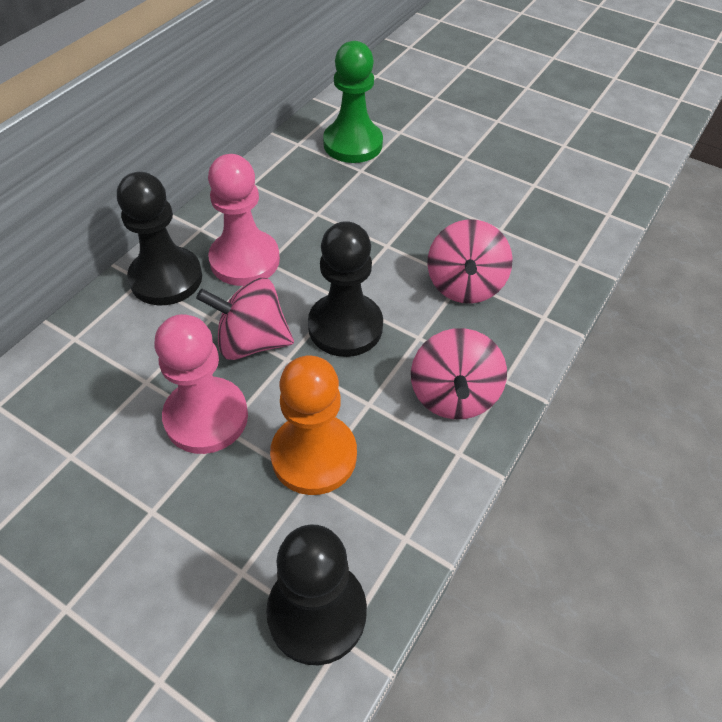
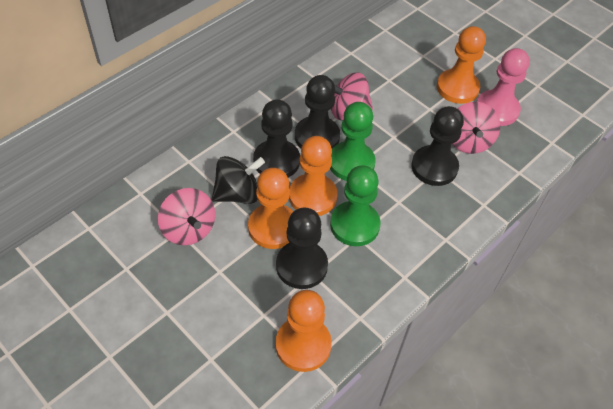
black pawn: [117,172,202,305] [266,524,367,665] [308,221,383,357] = 3 -> [253,99,300,177] [276,208,328,289] [295,75,340,148] [411,106,464,186] = 4
black spinning top: none = 0 -> [212,156,265,204] = 1
green pawn: [323,41,383,163] = 1 -> [330,102,376,181] [330,165,381,246] = 2
orange pawn: [270,355,357,495] = 1 -> [248,168,293,249] [276,290,332,372] [289,136,338,216] [437,26,486,104] = 4
pink pawn: [154,314,248,454] [208,154,280,286] = 2 -> [477,48,530,126] = 1

